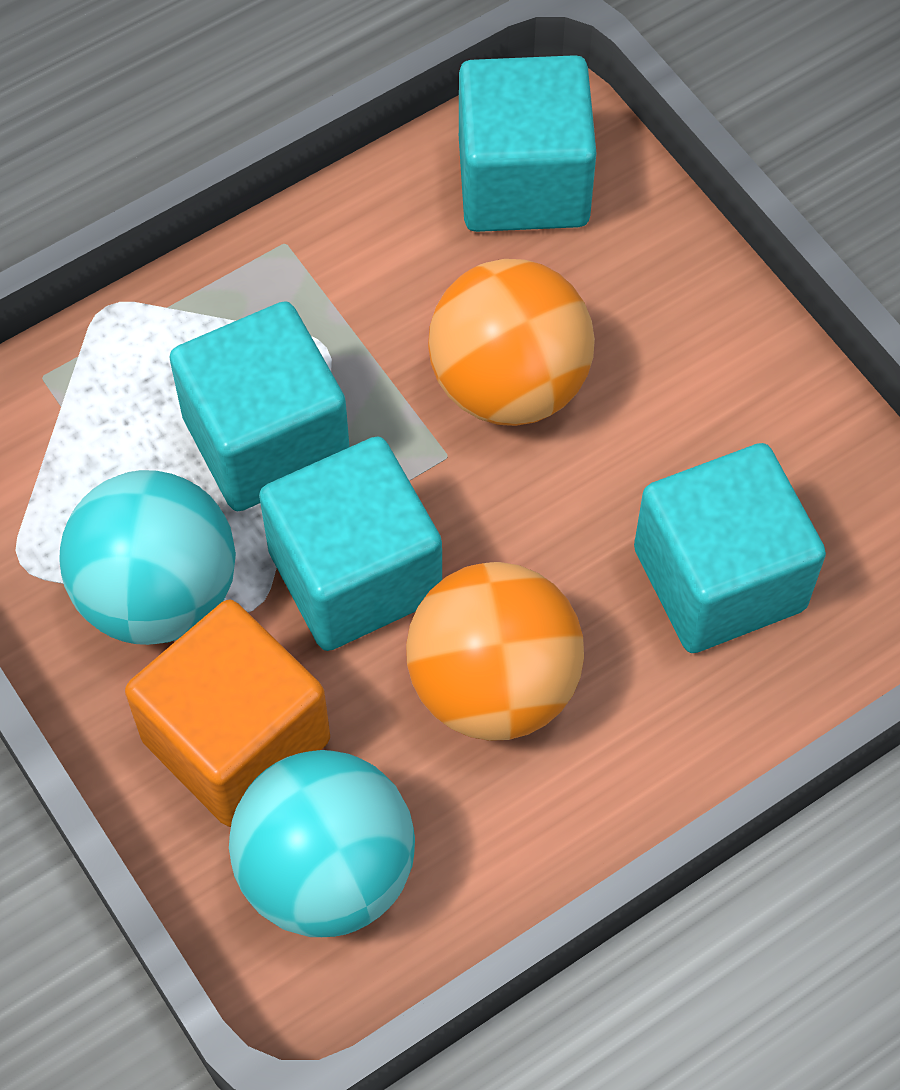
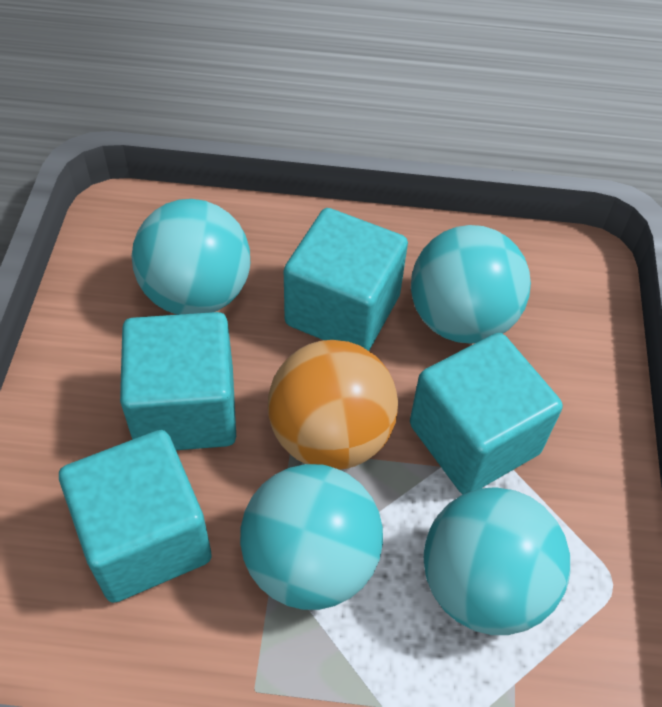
orange ball: [406,562,584,741] [428,259,595,426] = 2 -> [268,340,398,470] = 1
orange cube: [125,600,330,827] = 1 -> none = 0
turquoise ball: [59,470,236,645] [229,750,415,937] = 2 -> [132,199,250,315] [240,464,383,610] [411,225,531,344] [424,487,570,635] = 4

